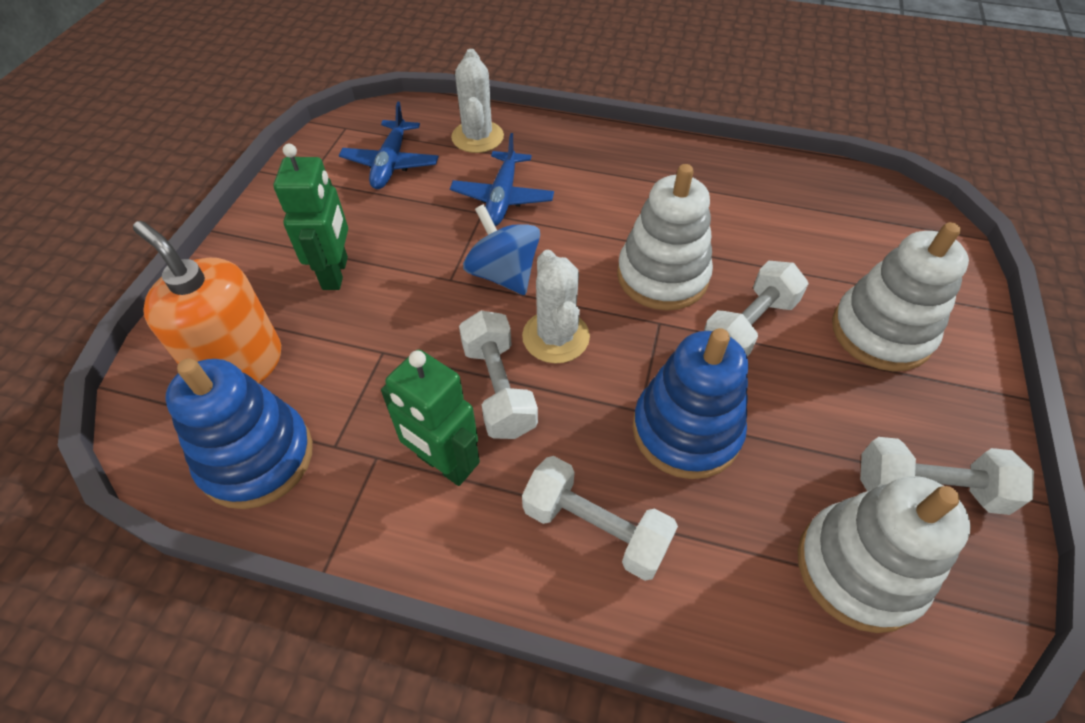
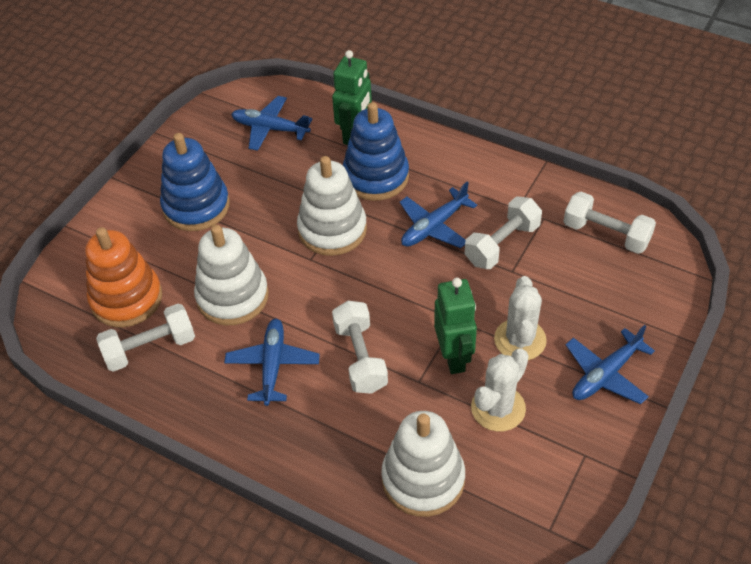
blue plane: [339,102,439,189] [450,133,554,226] = 2 -> [224,318,320,406] [231,96,312,151] [399,182,477,248] [566,325,655,404] = 4
blue spinning top: [463,204,540,295] = 1 -> none = 0
orange soap dispenser: [133,221,281,383] = 1 -> none = 0
orange stacking toy: none = 0 -> [85,227,162,328] = 1

